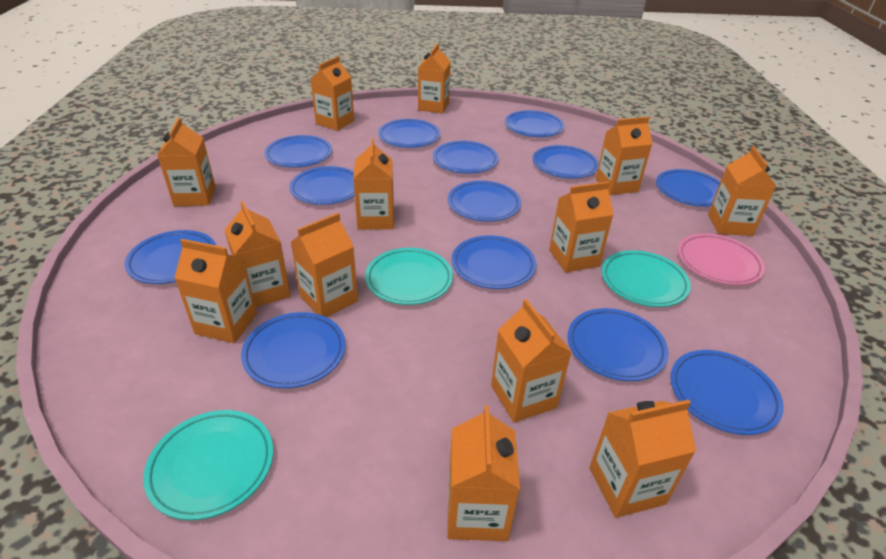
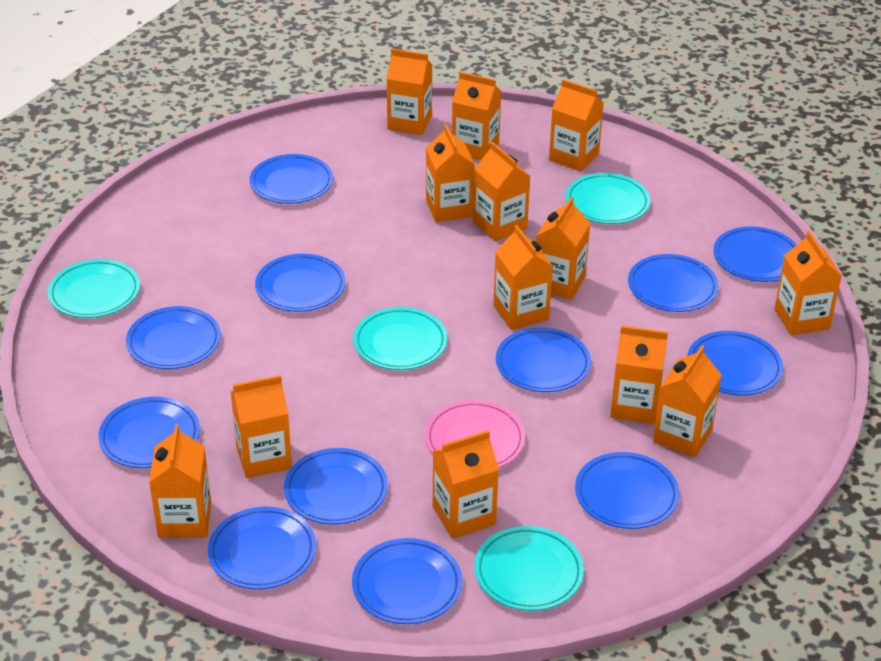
blue plate: [125,230,216,284] [241,312,346,388] [265,135,332,168] [290,166,355,205] [378,119,440,148] [433,141,498,174] [448,181,521,221] [452,236,536,289] [505,110,564,137] [533,145,599,179] [567,308,668,381] [656,169,720,207] [670,350,784,435] = 13 -> [98,397,200,468] [126,306,221,369] [208,507,316,589] [250,154,333,204] [255,254,346,312] [284,448,388,525] [352,538,462,624] [496,328,591,392] [575,452,679,529] [628,254,719,312] [687,331,783,396] [713,226,797,282] = 12
turquoise plate: [143,410,273,520] [365,248,453,305] [602,250,691,307] = 3 -> [48,259,140,318] [353,307,447,370] [474,526,584,611] [566,173,650,224] = 4

